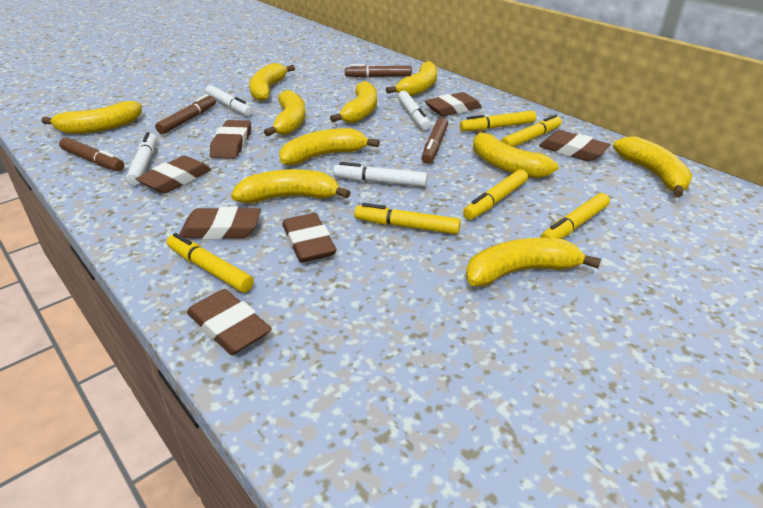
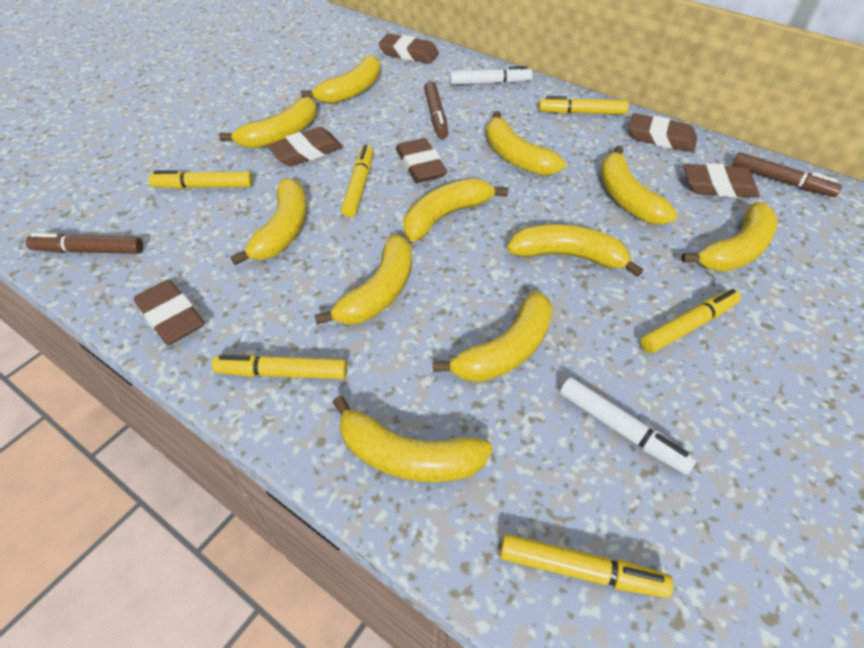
brown eraser: [136,156,211,194] [179,206,261,239] [187,289,272,355] [210,120,251,159] [282,213,336,263] [425,92,482,116] [539,130,611,162] = 7 -> [134,280,205,345] [267,127,343,167] [378,34,439,64] [396,138,447,183] [629,113,697,152] [683,163,760,197] = 6
brown marker: [59,137,124,171] [155,94,216,134] [345,64,412,78] [422,117,448,164] = 4 -> [26,233,143,254] [424,81,448,139] [732,152,842,197] = 3
white marker: [126,132,157,185] [205,85,253,116] [333,162,428,187] [398,91,431,130] = 4 -> [450,66,533,85] [560,377,696,475] = 2
yellow banana: [41,101,142,134] [231,169,351,203] [249,63,295,101] [264,90,306,136] [279,128,380,165] [330,81,377,123] [386,61,437,96] [466,238,601,287] [473,129,559,178] [613,137,693,198] = 10 -> [219,96,317,149] [231,178,307,265] [301,55,381,104] [315,234,412,325] [333,396,492,482] [403,178,508,242] [433,291,553,382] [486,111,566,175] [507,224,643,277] [600,146,678,225] [681,202,778,272] = 11

